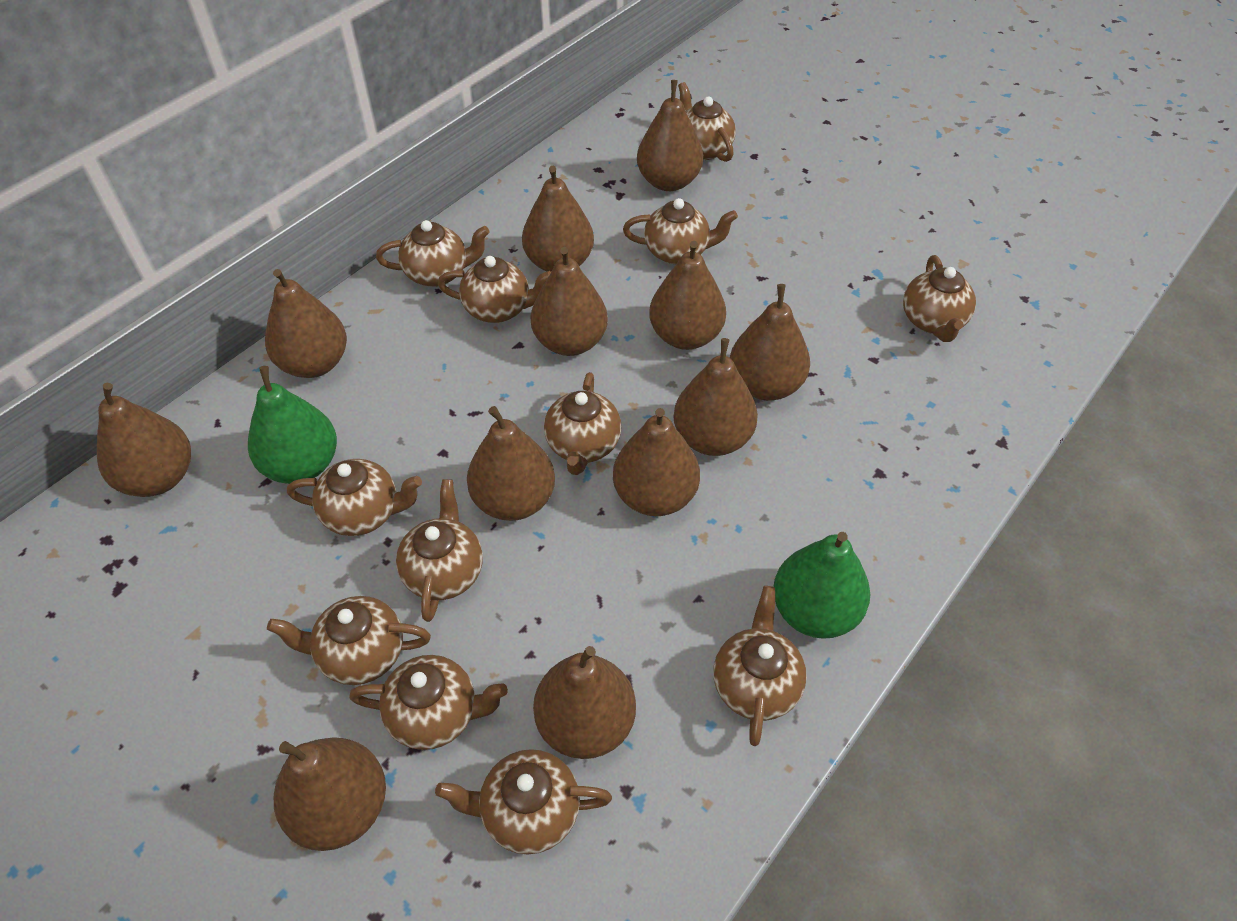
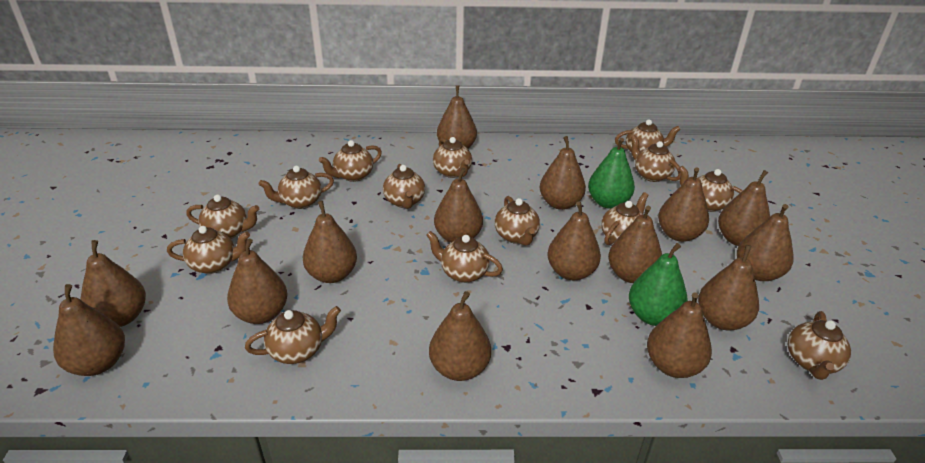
brown pear: [97,383,191,497] [265,269,347,378] [274,737,386,851] [467,406,555,521] [522,166,594,272] [531,247,608,356] [533,646,636,759] [613,408,700,516] [637,80,703,191] [649,241,726,350] [673,338,758,456] [730,284,810,401] = 12 -> [53,284,125,376] [80,240,146,327] [227,239,288,324] [303,201,357,283] [429,291,491,381] [434,167,483,243] [437,86,477,149] [540,136,586,210] [547,201,601,280] [608,206,662,283] [647,292,712,378] [658,167,709,242] [698,245,759,331] [718,170,770,246] [737,204,794,281] = 15
brown teapot: [267,596,431,685] [287,459,422,536] [349,655,508,750] [376,220,490,287] [396,479,483,622] [435,749,612,855] [438,256,551,323] [544,372,621,475] [623,198,738,264] [678,82,736,162] [713,586,807,746] [903,255,976,342] = 12 -> [167,226,250,274] [186,195,259,239] [245,306,341,364] [259,166,334,209] [319,140,382,182] [383,164,425,209] [426,231,503,283] [433,137,472,178] [495,196,540,246] [601,192,648,245] [615,120,681,153] [630,135,681,182] [678,166,743,212] [788,311,851,380] = 14

